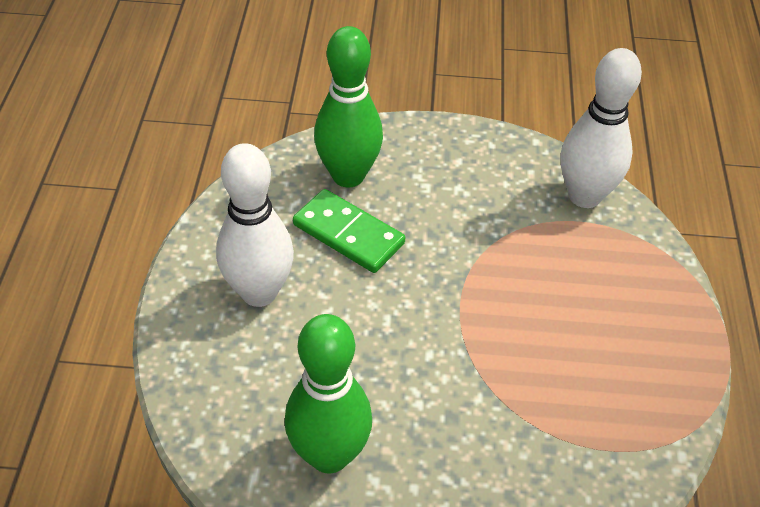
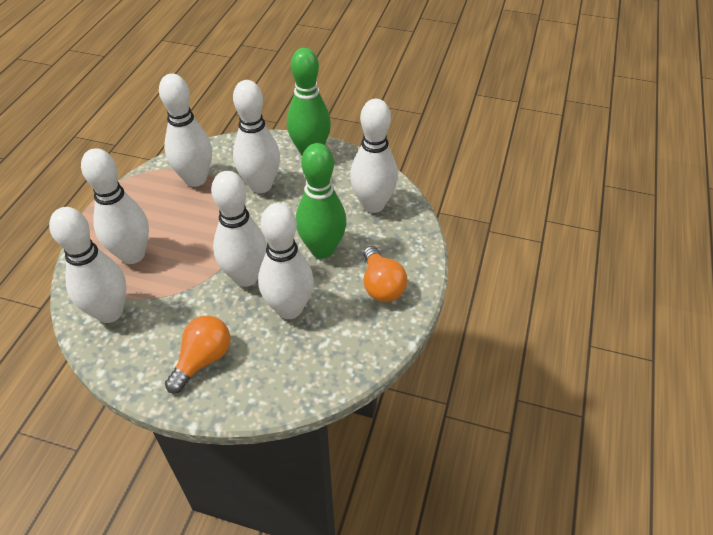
green domino: [293,189,405,273] = 1 -> none = 0
orange light bulb: none = 0 -> [165,316,230,393] [363,246,407,302] = 2
white bowling pin: [216,143,294,307] [561,48,642,208] = 2 -> [49,207,127,323] [81,148,149,264] [159,74,212,187] [211,171,267,287] [233,80,280,193] [258,203,314,319] [350,99,398,213] = 7

